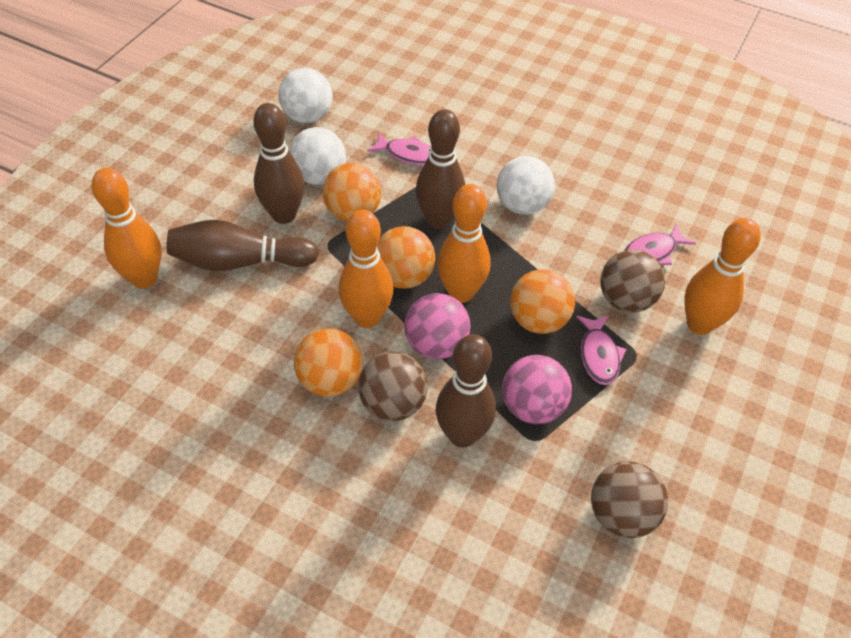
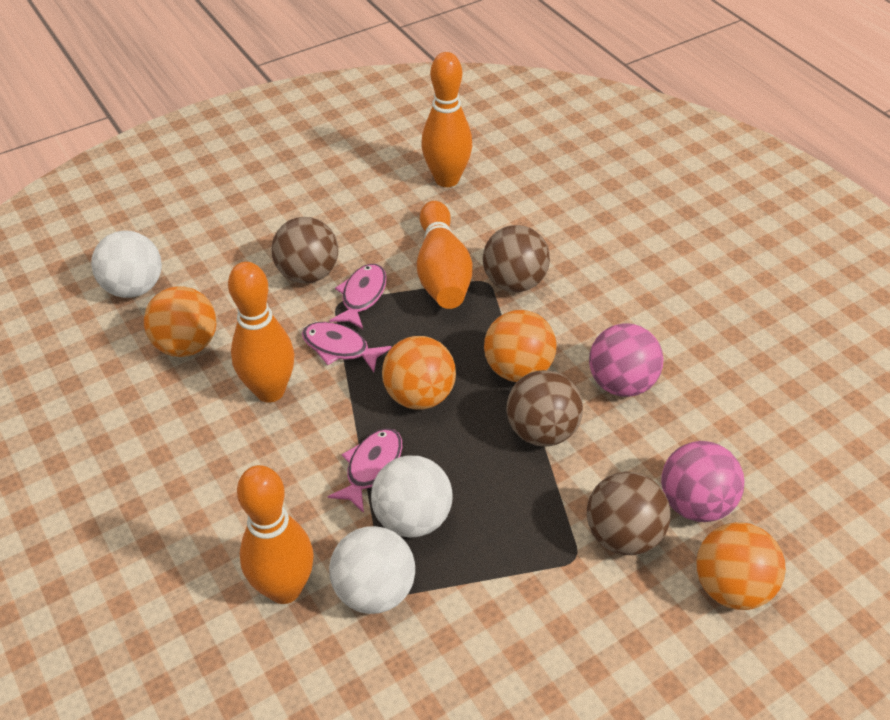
brown ball: [358,351,428,421] [591,461,668,538] [600,249,665,312] = 3 -> [271,217,338,284] [483,225,550,292] [506,370,583,447] [587,472,671,555] = 4
brown bowling pin: [167,220,319,271] [253,103,305,224] [416,109,465,229] [436,334,496,448] = 4 -> none = 0

